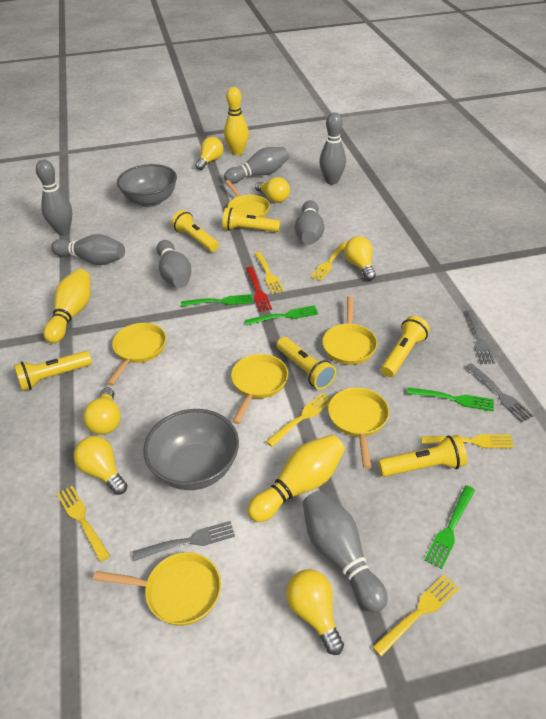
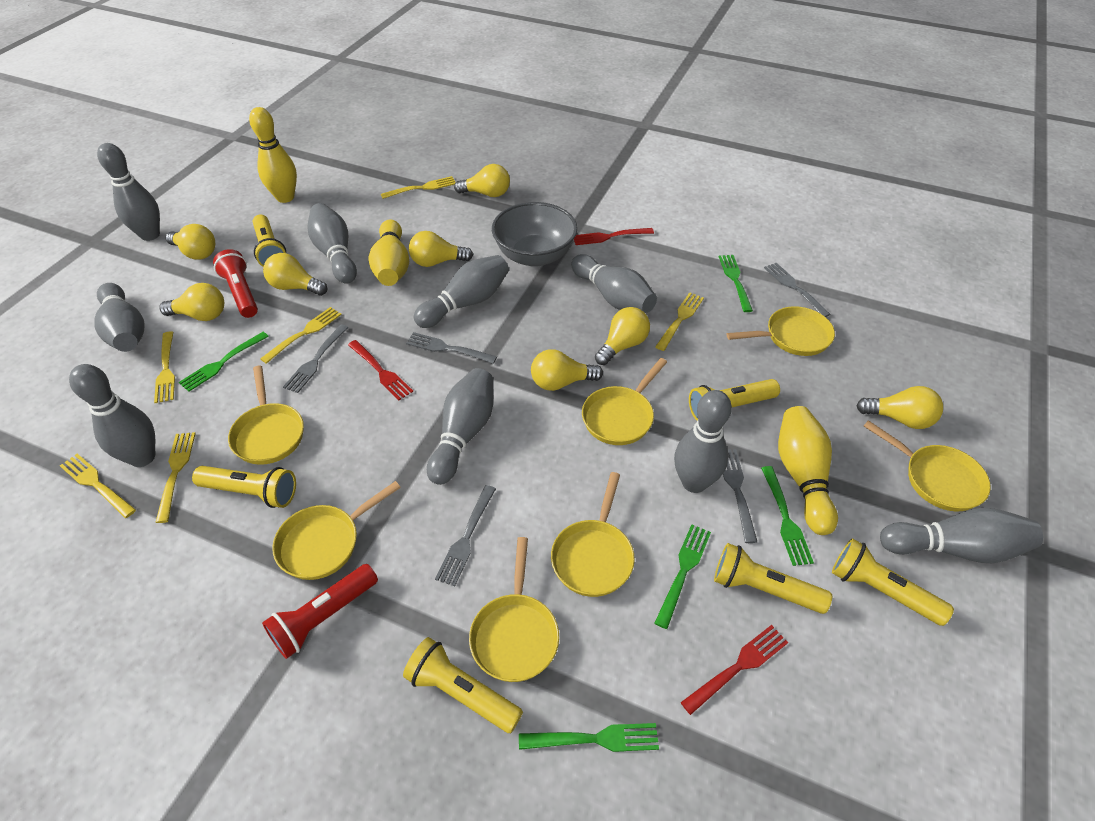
green fork: [181,294,253,307] [245,305,318,325] [407,387,494,411] [424,485,475,569] = 4 -> [179,332,269,392] [519,723,659,752] [655,524,711,629] [719,255,753,312] [761,466,814,566] = 5
grey bowl: [117,164,177,207] [143,409,239,490] = 2 -> [492,202,577,267] = 1
grey bowling pin: [36,160,72,234] [51,234,125,265] [156,240,191,288] [224,147,289,184] [295,200,325,245] [303,491,387,612] [319,112,346,185] = 7 -> [69,364,155,467] [94,283,145,352] [97,143,160,241] [308,203,357,284] [414,255,509,328] [427,368,493,485] [571,254,657,313] [674,390,732,493] [880,507,1043,563] = 9
grey fork: [133,521,235,561] [466,310,495,364] [466,363,534,422] = 3 -> [283,324,349,393] [406,332,497,364] [435,485,496,586] [723,449,757,543] [764,263,831,317] = 5
red flashlight: none = 0 -> [213,249,258,318] [262,564,378,659] = 2
red fork: [246,267,272,312] = 1 -> [348,340,413,400] [574,228,654,245] [681,625,788,715] = 3
yellow light bulb: [74,436,128,495] [83,387,121,435] [196,137,224,170] [255,177,290,203] [286,569,344,655] [344,236,376,281] = 6 -> [159,283,224,321] [166,224,215,260] [263,253,328,296] [409,231,473,267] [454,164,510,197] [531,349,603,391] [595,307,650,365] [856,386,943,429] = 8
yellow pan: [93,552,221,626] [107,323,166,386] [225,180,270,218] [231,354,288,424] [322,296,377,365] [328,387,389,469] = 6 -> [228,366,304,465] [272,481,401,580] [469,537,559,682] [551,472,635,597] [582,358,667,445] [726,306,835,356] [864,420,991,511] = 7

